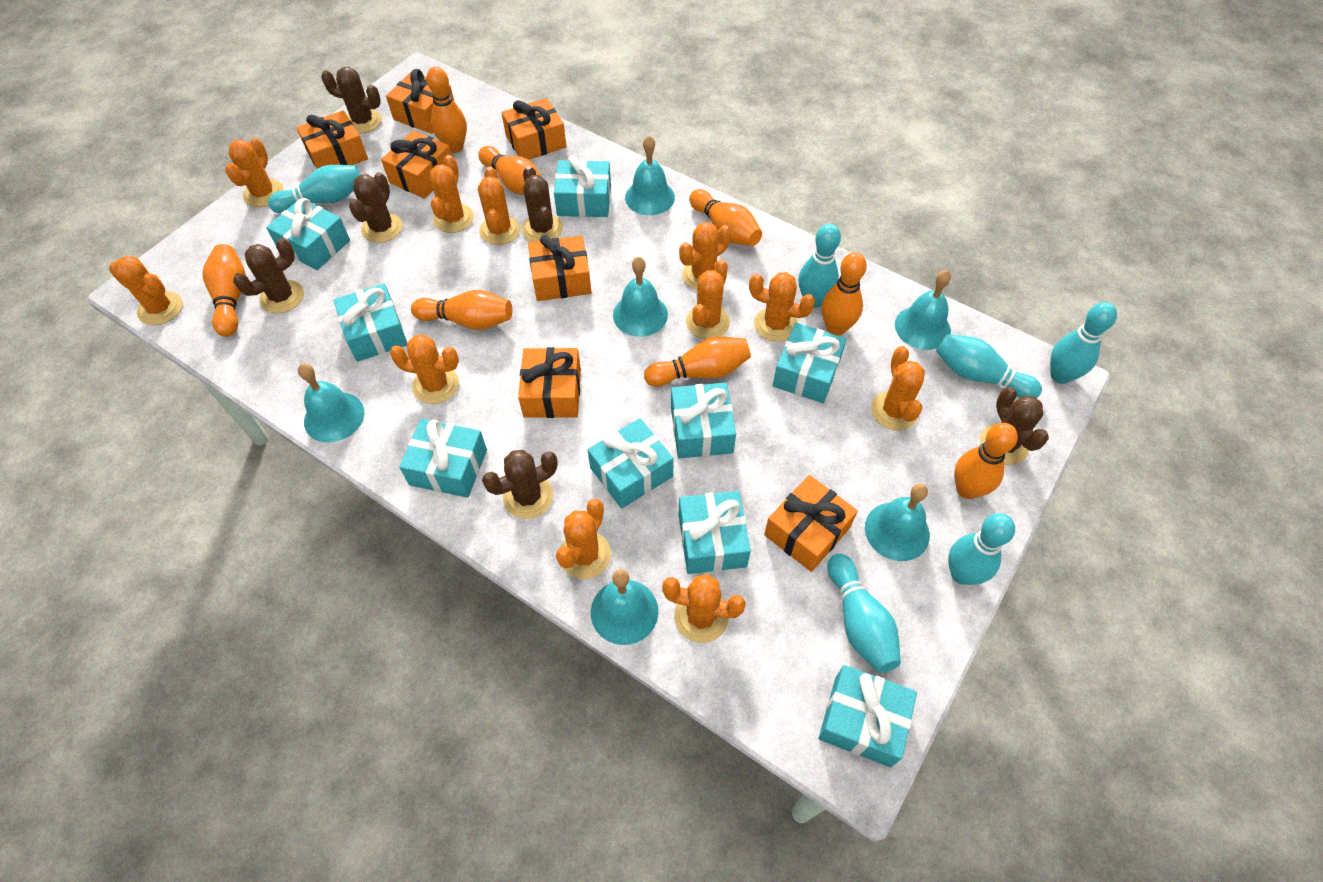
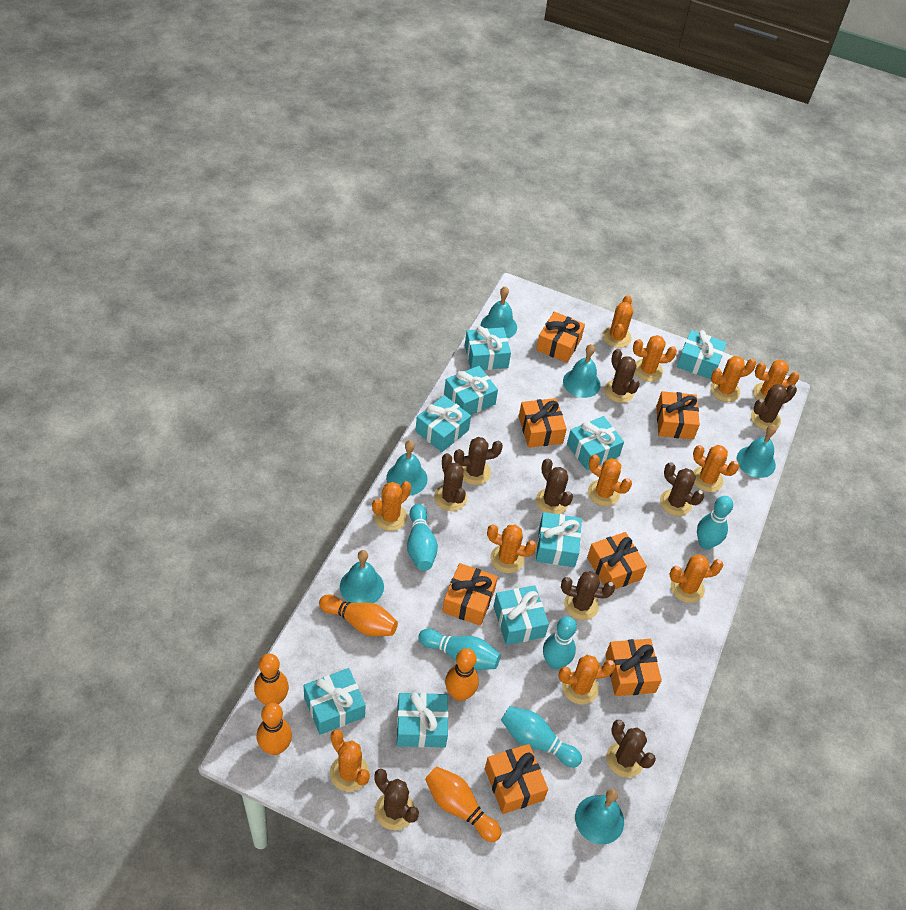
brown cactus: [233,238,304,313] [321,67,382,134] [349,172,402,243] [482,450,558,519] [522,166,563,242] [980,387,1049,465] = 6 -> [374,769,419,830] [434,453,467,511] [454,437,503,485] [536,458,573,514] [561,571,615,620] [604,349,640,403] [606,720,656,778] [660,462,704,516] [751,384,797,430] = 9
orange bowling pin: [202,244,246,337] [411,290,512,330] [427,67,467,153] [478,146,541,195] [644,336,751,387] [689,189,762,246] [822,252,867,336] [954,423,1018,499] = 8 -> [254,654,289,705] [257,703,292,755] [319,594,398,636] [425,766,501,842] [445,648,479,701] = 5
turquoise bowling pin: [268,165,360,213] [798,224,841,308] [827,554,901,673] [936,334,1042,398] [948,513,1015,585] [1050,302,1117,384] = 6 -> [407,504,438,571] [418,629,501,670] [501,706,582,767] [543,616,577,669] [697,496,733,550] = 5

